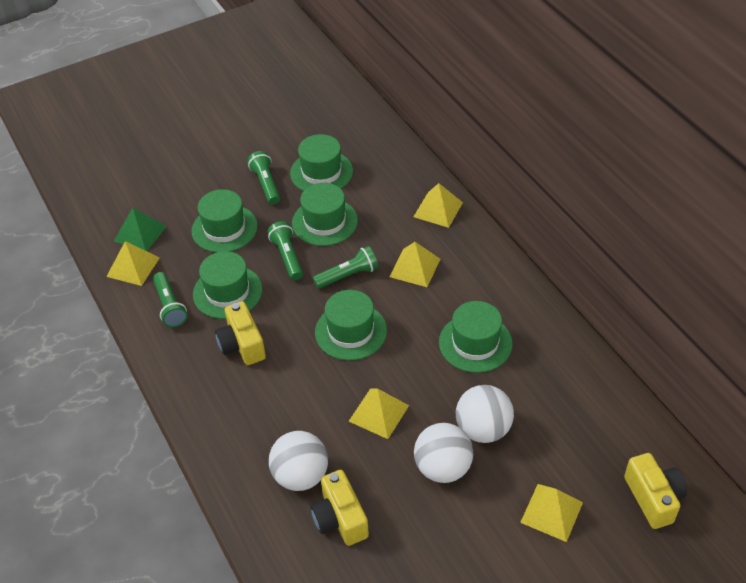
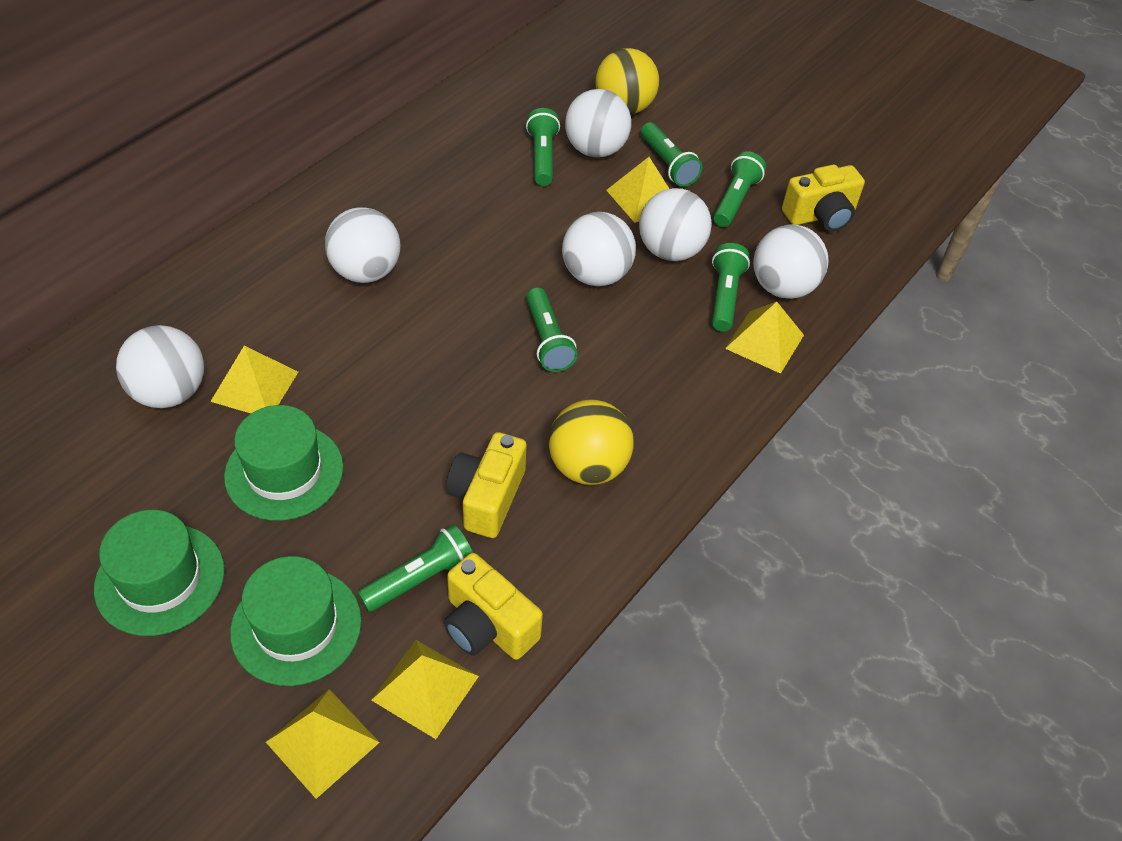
green flashlight: [153,272,188,328] [247,151,280,205] [267,221,303,280] [313,246,378,289] = 4 -> [358,524,473,612] [526,108,560,186] [526,287,578,372] [641,122,702,187] [712,243,750,332] [713,151,766,227] = 6
green hat: [191,189,258,253] [193,251,262,319] [290,134,353,191] [292,183,358,246] [315,290,387,360] [439,301,513,373] = 6 -> [94,510,225,636] [224,405,344,521] [230,556,362,686] = 3
green pyramid: [114,208,167,251] = 1 -> none = 0
white ball: [269,431,328,491] [414,423,474,483] [456,385,514,443] = 3 -> [116,325,204,408] [325,207,400,283] [562,212,636,286] [565,89,631,158] [639,188,712,261] [753,224,828,299] = 6
yellow ball: none = 0 -> [549,399,634,485] [595,48,659,115] = 2

